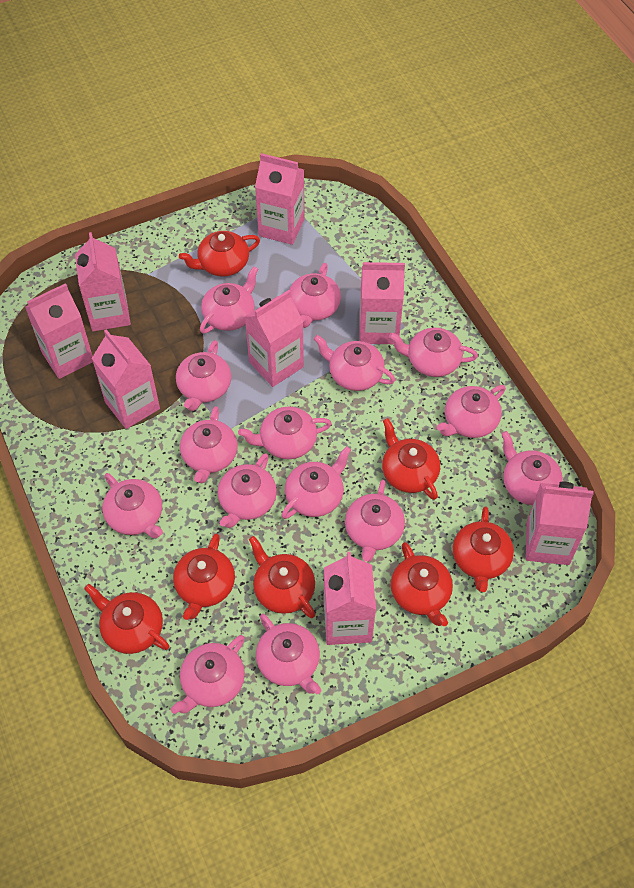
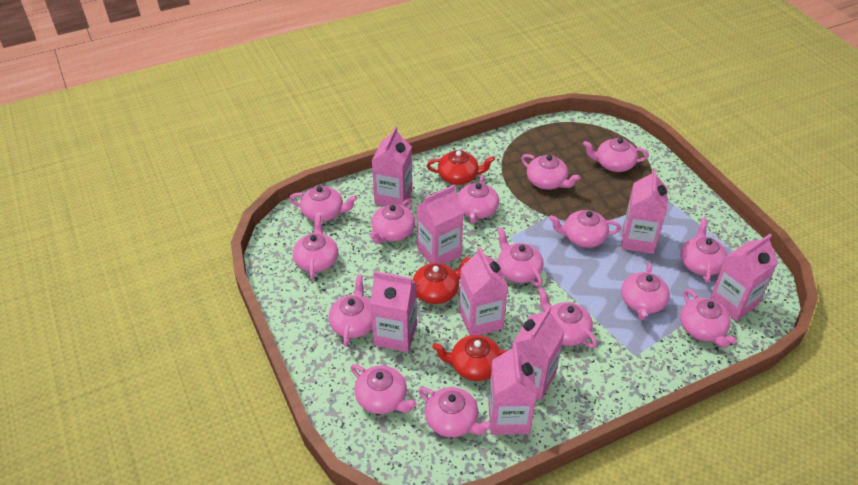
red teapot: [84,584,169,654] [173,534,235,620] [179,231,260,277] [249,536,315,618] [382,418,440,500] [391,542,453,626] [453,506,514,592] = 7 -> [412,256,471,304] [427,150,495,185] [432,335,507,381] = 3

